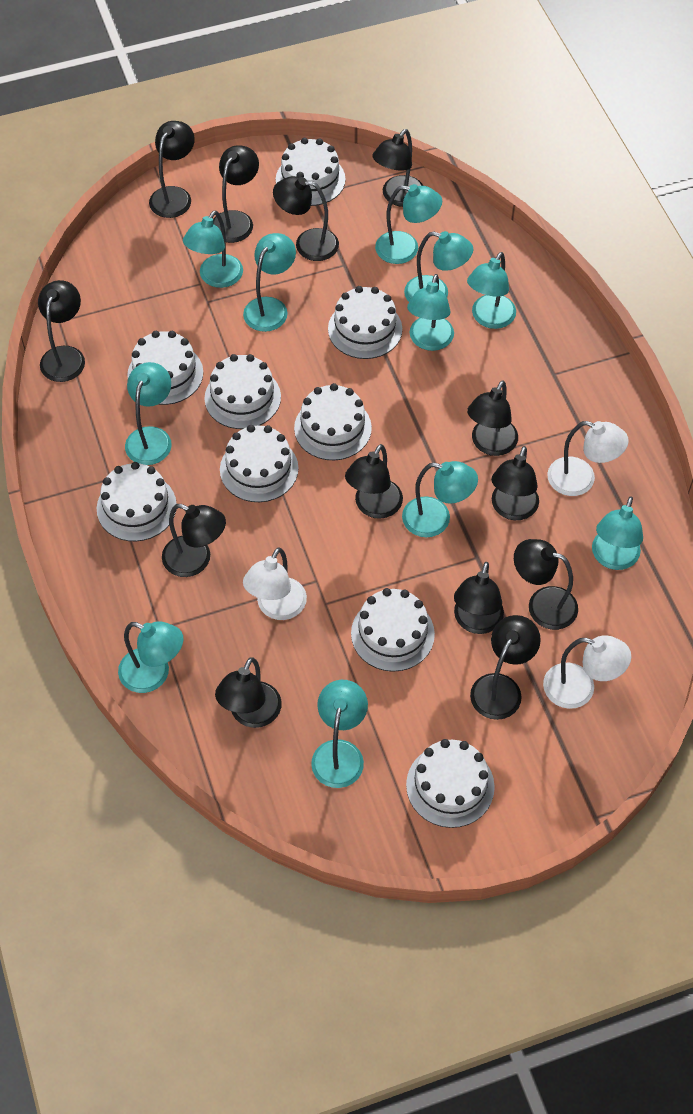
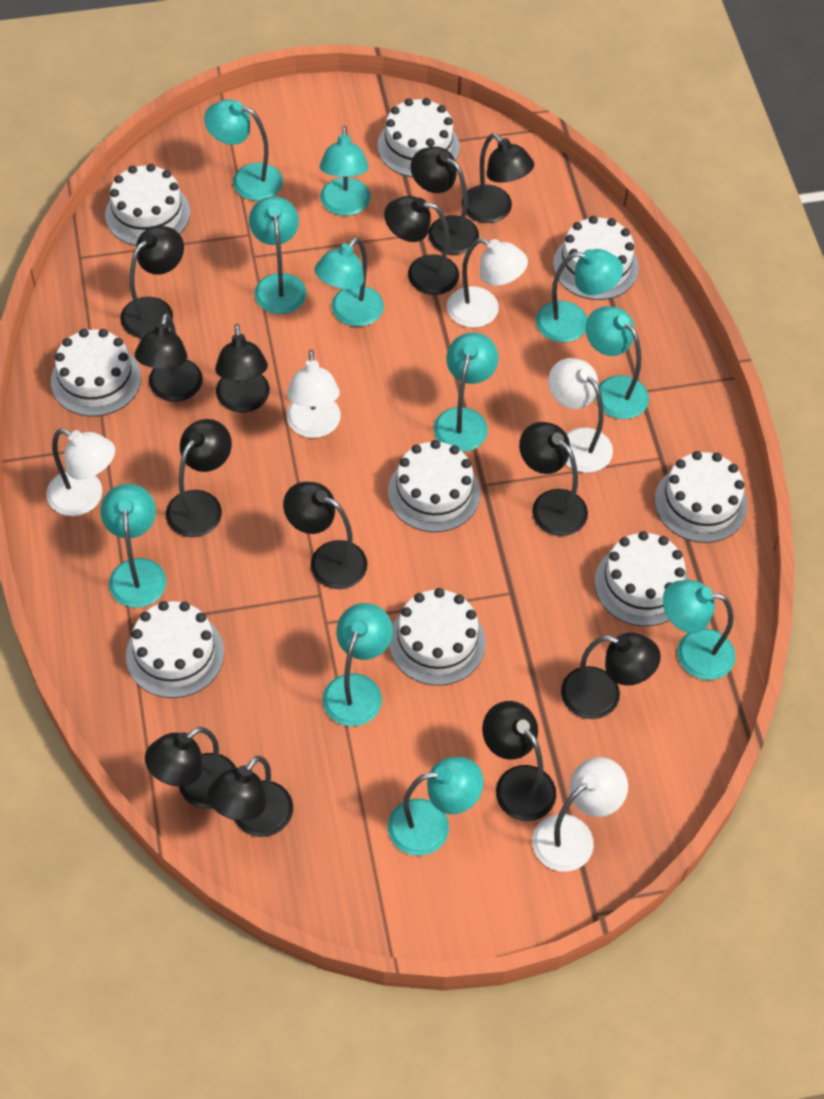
white lamp: [243,548,307,620] [543,635,631,709] [547,421,629,496] = 3 -> [46,429,115,516] [286,350,341,438] [447,238,528,328] [532,757,628,871] [548,358,613,473] = 5

